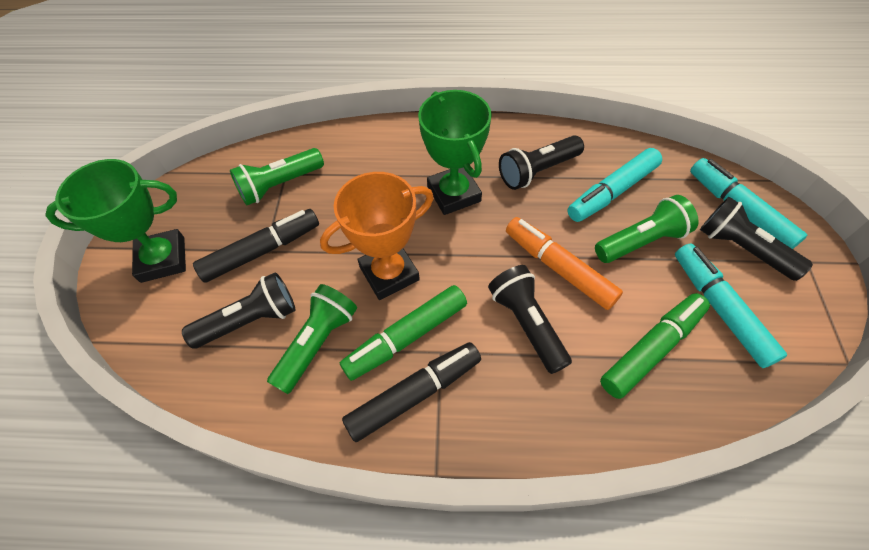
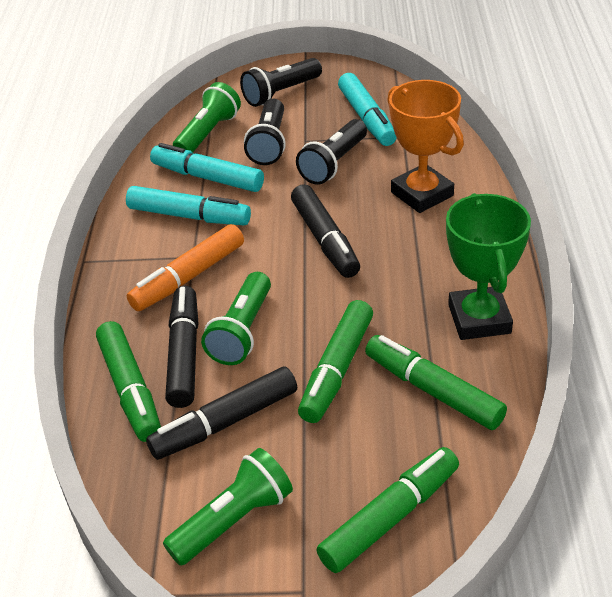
black flashlight: [182,272,295,348] [488,265,572,374] [499,135,584,190] [700,197,813,281] = 4 -> [240,58,322,107] [244,99,286,165] [296,119,367,185] = 3
black marker: [193,209,319,283] [342,342,481,442] = 2 -> [146,366,297,460] [165,286,199,408] [291,184,360,278] = 3
green marker: [340,285,467,381] [600,293,710,399] = 2 -> [96,321,161,442] [298,300,373,423] [317,447,459,573] [365,335,507,430] = 4
green trophy: [45,159,186,283] [418,90,492,215] = 2 -> [446,193,531,340] = 1

